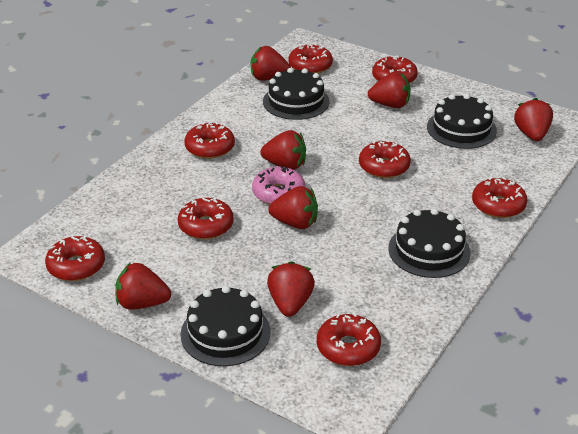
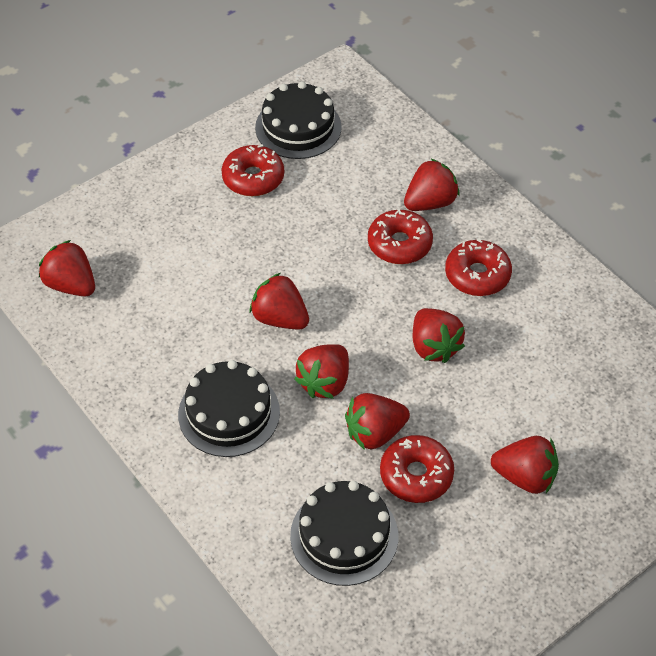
black cake: [180,286,270,366] [263,68,329,120] [388,208,470,278] [427,94,497,149] = 4 -> [178,360,280,457] [255,81,342,159] [290,481,398,586] = 3
pink donut: [252,166,305,205] = 1 -> none = 0
red donut: [45,236,105,281] [178,197,234,239] [184,122,235,159] [288,44,333,74] [317,312,381,366] [359,140,411,178] [372,56,418,83] [472,177,528,218] = 8 -> [221,144,284,196] [368,209,433,264] [380,435,454,503] [445,238,512,296] = 4

